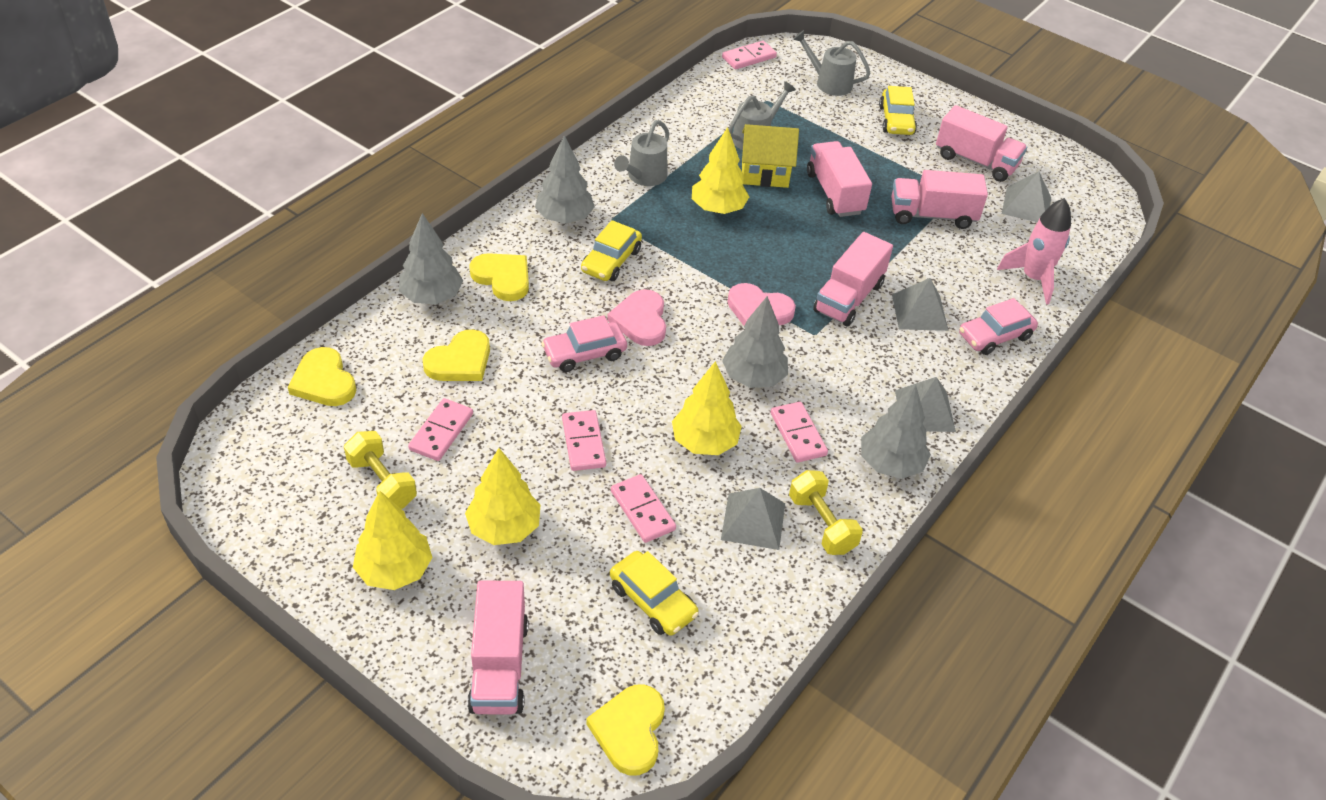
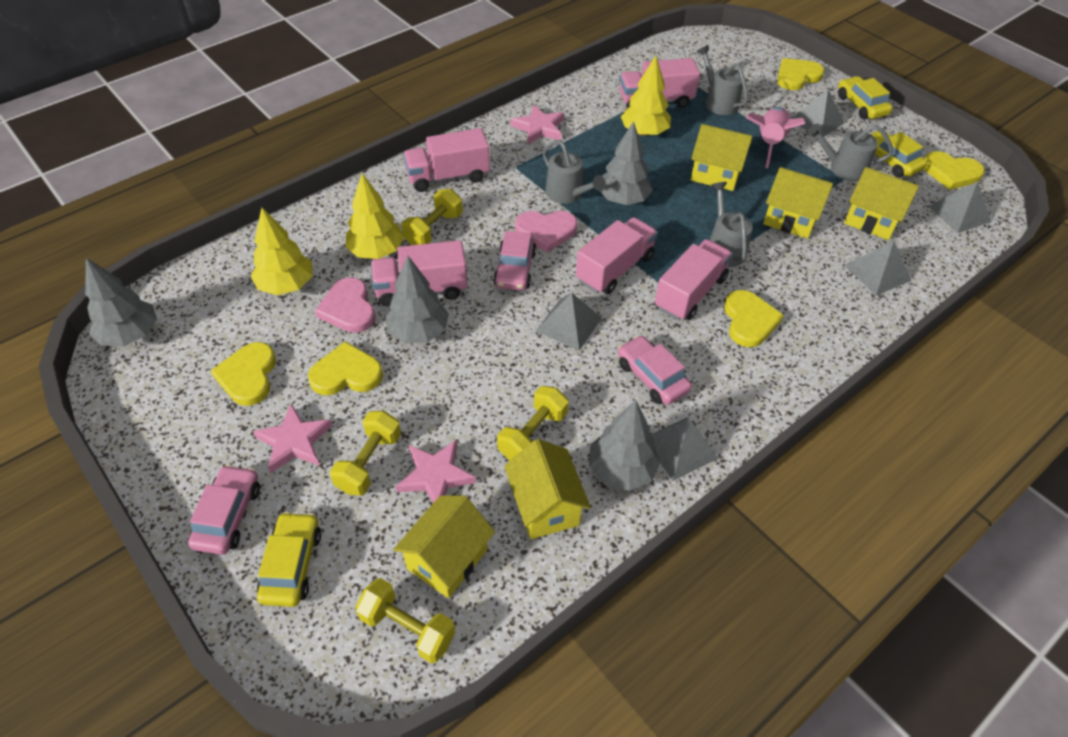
grey pyramid: [721,488,785,550] [892,278,948,331] [895,377,956,432] [1002,171,1051,222] = 4 -> [536,292,602,351] [651,418,719,481] [791,89,845,137] [845,241,912,296] [928,181,992,233] = 5
grey watering can: [614,120,670,186] [729,81,796,150] [793,30,871,96] = 3 -> [543,140,606,204] [697,45,748,115] [710,182,753,267] [807,123,893,181] = 4
pink car: [541,315,627,372] [959,298,1038,355] = 2 -> [188,465,260,555] [493,231,536,291] [618,335,692,405] = 3
pink domino: [408,398,473,461] [562,410,606,471] [611,474,676,543] [722,41,777,69] [771,402,828,463] = 5 -> none = 0
pink star: none = 0 -> [253,403,333,473] [396,440,476,503] [511,105,564,144] = 3
yellow dumbbell: [344,431,417,509] [789,470,863,555] = 2 -> [330,411,401,496] [355,578,456,663] [401,189,463,245] [497,386,569,461] = 4
yellow heart: [288,347,356,406] [423,329,490,381] [469,253,529,301] [586,684,665,776] = 4 -> [211,342,276,406] [308,342,383,395] [724,290,784,347] [777,58,825,90] [924,151,985,190] = 5
yellow house: [742,124,799,188] = 1 -> [393,495,495,598] [504,439,591,539] [691,124,752,191] [763,167,833,239] [844,167,919,240] = 5
yellow tree: [353,491,433,590] [465,448,540,545] [672,361,742,455] [692,127,749,214] = 4 -> [251,208,313,295] [345,173,404,259] [621,55,671,136] = 3

